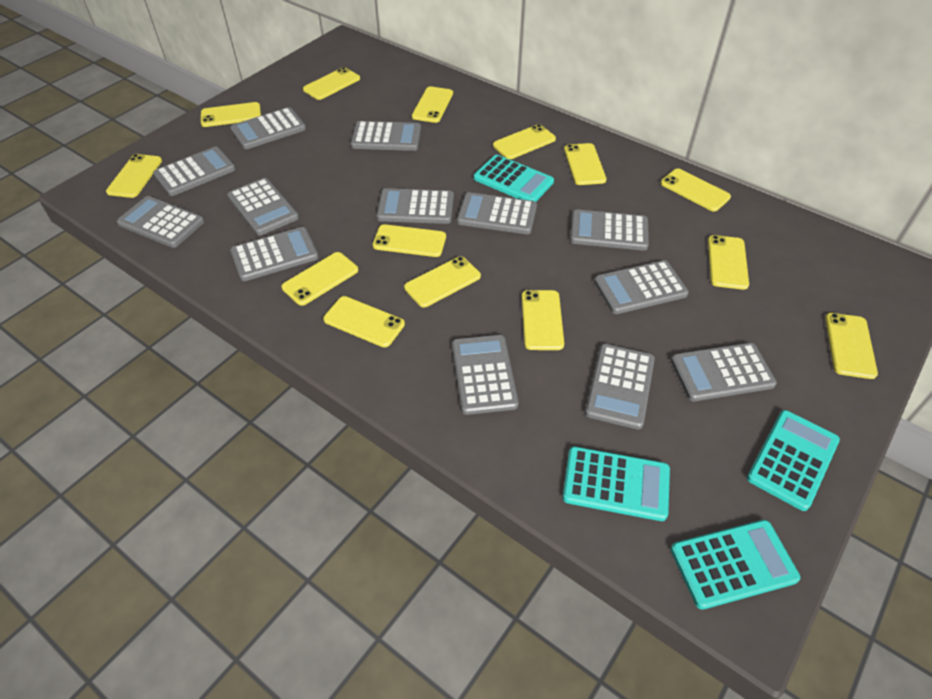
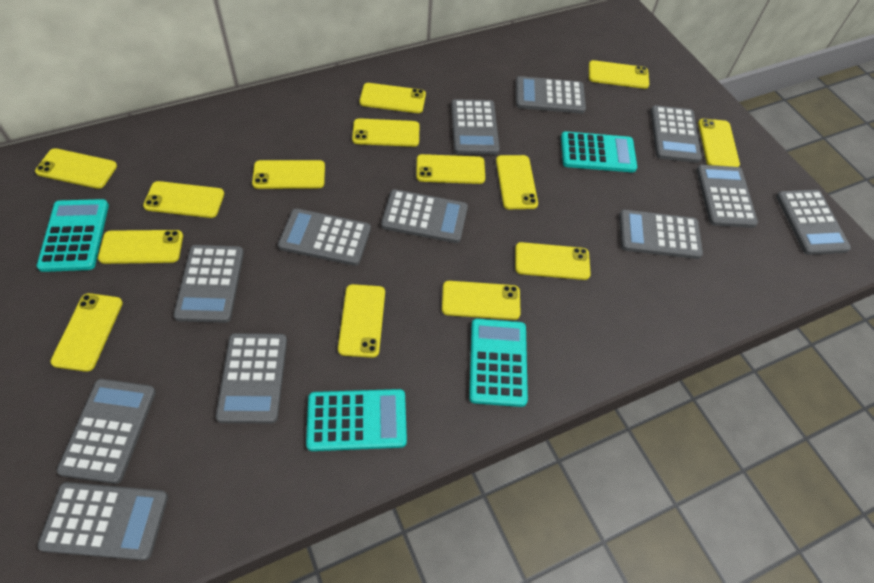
grey calculator: [117,196,204,248] [153,147,236,196] [227,178,299,235] [230,107,306,149] [230,227,319,281] [351,121,421,151] [377,188,454,224] [452,335,519,415] [457,192,537,234] [570,209,649,251] [585,344,655,429] [594,260,689,314] [671,343,777,401] = 13 -> [37,482,168,560] [57,379,156,484] [173,245,244,323] [216,333,287,423] [278,208,371,266] [381,189,468,243] [451,99,500,155] [516,76,586,114] [619,210,703,259] [651,105,702,163] [696,165,758,228] [776,190,851,255] = 12

